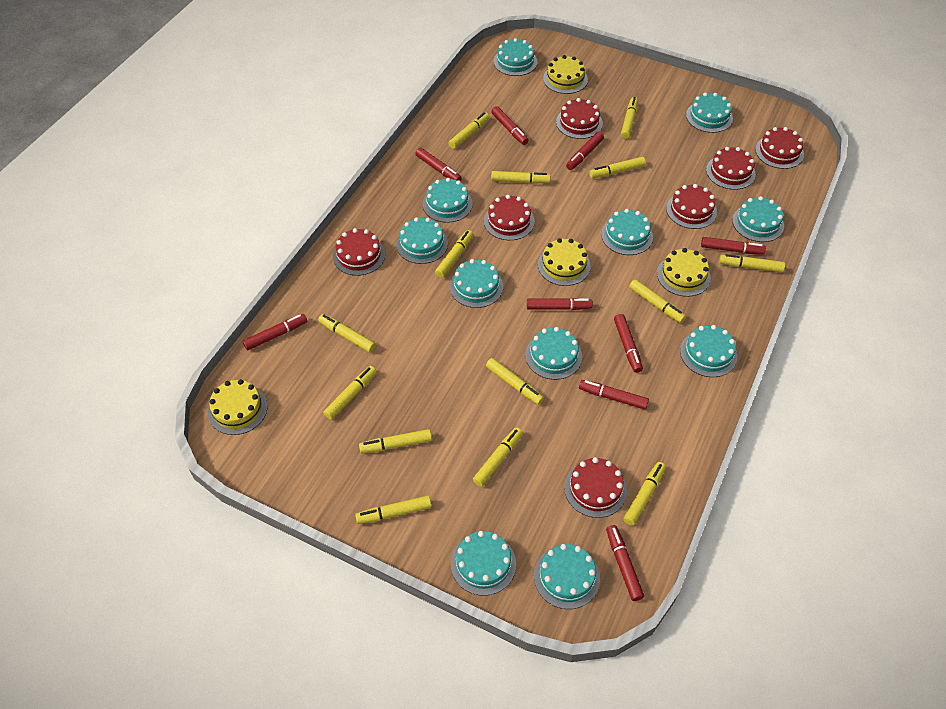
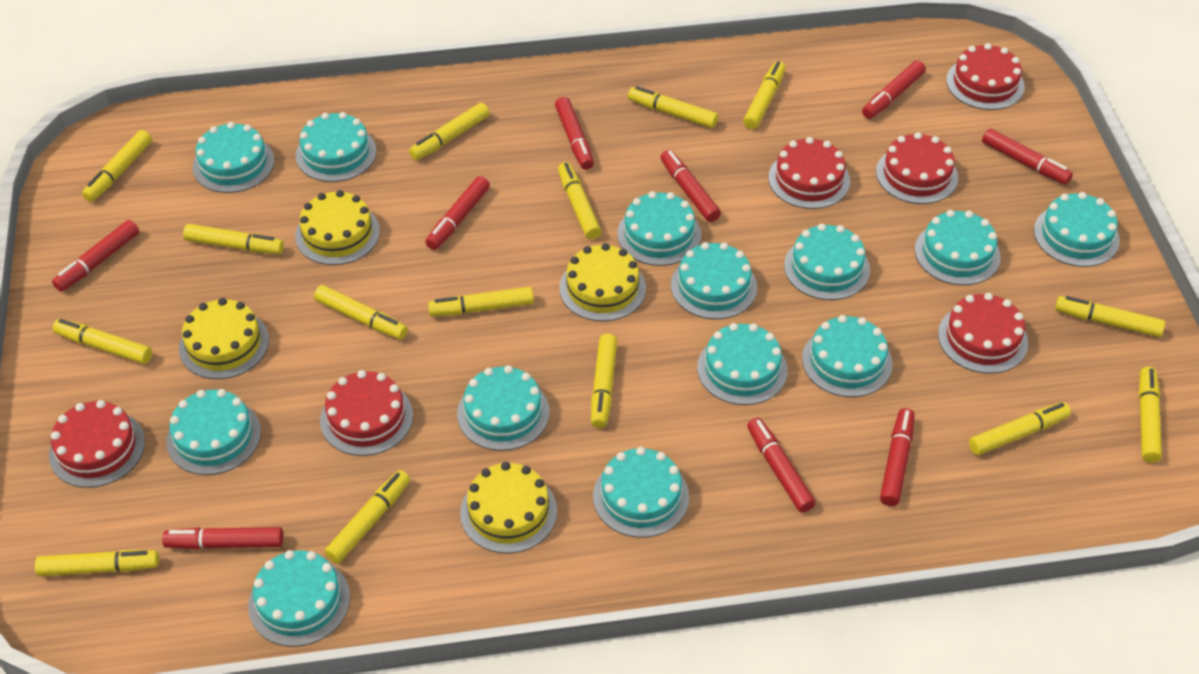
red cake: [333,228,385,276] [484,195,535,240] [556,98,603,139] [564,457,627,518] [666,184,717,229] [706,147,756,190] [755,127,804,169] = 7 -> [49,400,145,488] [320,370,413,456] [769,137,850,209] [876,132,958,204] [938,293,1028,374] [946,43,1025,110] = 6
turquoise cake: [396,217,448,264] [422,178,473,223] [450,259,503,308] [451,531,516,596] [494,38,537,76] [525,327,582,380] [534,544,600,609] [601,209,653,255] [680,325,737,377] [686,93,733,133] [732,196,784,242] = 11 -> [166,389,261,475] [193,122,274,193] [248,550,350,647] [296,112,376,182] [457,365,550,451] [593,447,689,538] [617,191,701,266] [671,242,757,319] [697,323,788,405] [784,224,870,300] [802,315,893,397] [915,210,1001,285] [1034,192,1120,267] = 13
yellow marker: [318,314,376,353] [323,366,377,420] [355,495,432,524] [359,429,432,453] [435,230,473,278] [449,112,490,149] [473,427,523,487] [486,358,544,405] [491,171,550,184] [589,157,646,178] [621,97,638,139] [623,462,666,526] [629,279,686,323] [719,254,785,272] = 14 -> [35,550,159,576] [53,319,152,364] [82,130,152,202] [183,224,284,254] [314,285,408,340] [325,470,410,563] [409,103,490,160] [428,287,534,316] [558,162,601,239] [591,334,617,428] [628,86,718,128] [743,61,786,129] [969,402,1071,455] [1055,296,1165,337] [1139,367,1162,463] = 15

